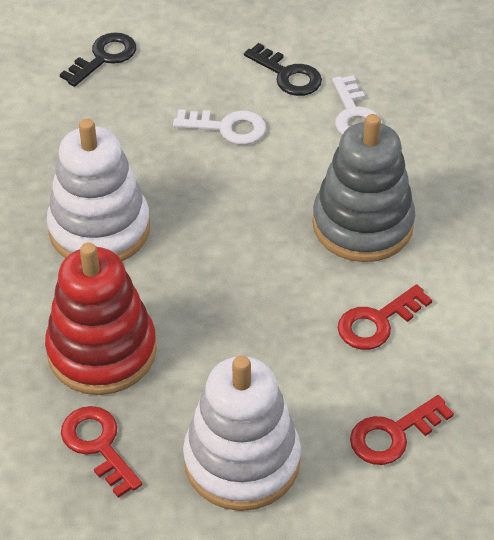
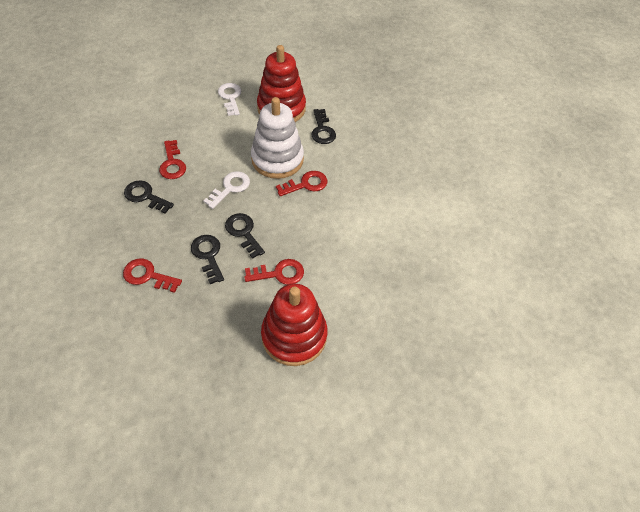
black key: [60,32,136,87] [244,43,322,96] = 2 -> [124,180,174,214] [191,235,224,284] [225,213,265,259] [311,109,336,144] = 4
grey stacking toy: [312,114,415,262] = 1 -> none = 0
red key: [61,406,142,498] [338,284,432,350] [350,395,454,465] = 3 -> [123,258,182,293] [159,140,186,179] [244,259,304,285] [276,171,327,196] = 4
red stacking toy: [45,242,157,395] = 1 -> [257,45,306,122] [261,284,327,366] = 2
white stacking toy: [47,118,150,261] [183,355,301,511] = 2 -> [251,97,304,179] = 1

